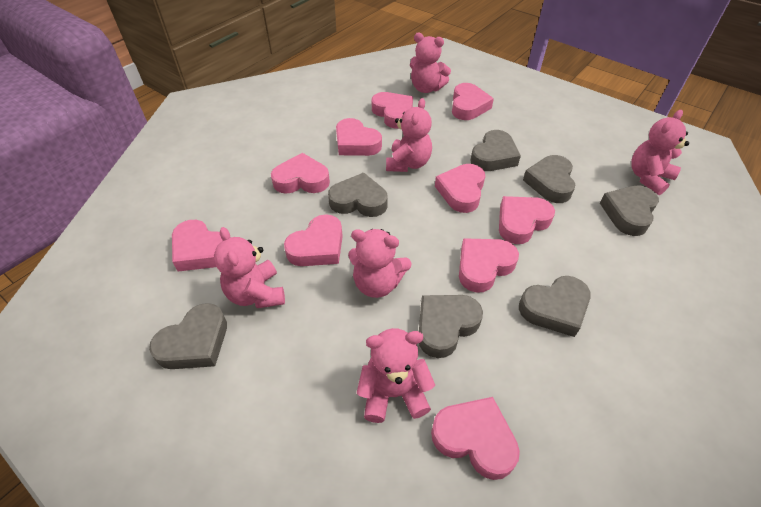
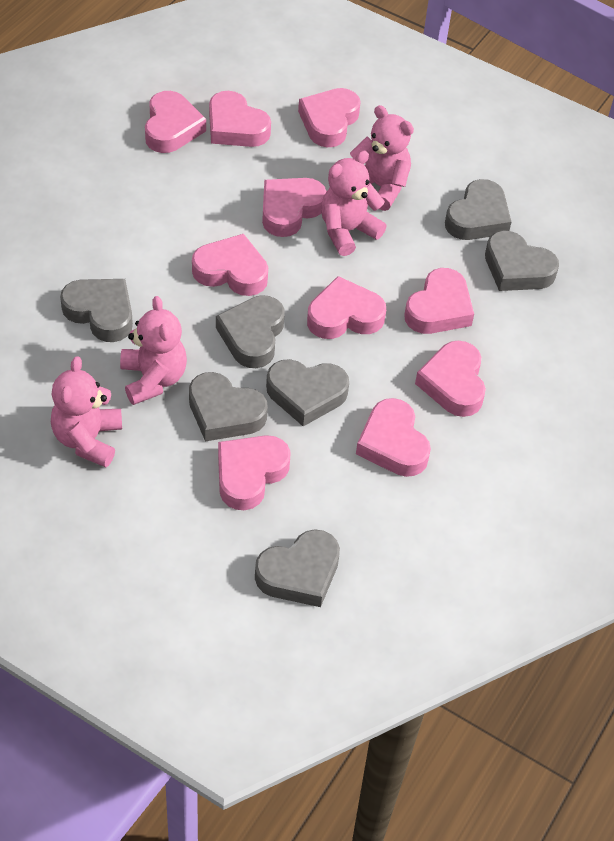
pink teddy bear: [214,227,285,308] [348,229,412,298] [357,328,435,423] [386,98,432,172] [410,33,451,93] [631,110,689,195] = 6 -> [51,356,122,467] [120,296,187,405] [321,151,387,256] [350,105,414,211] = 4

